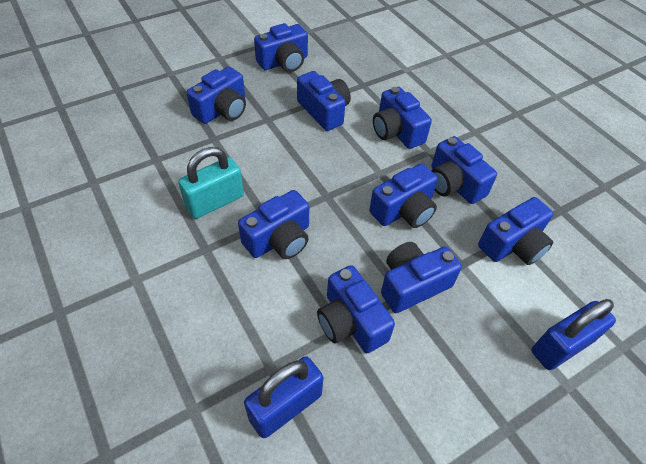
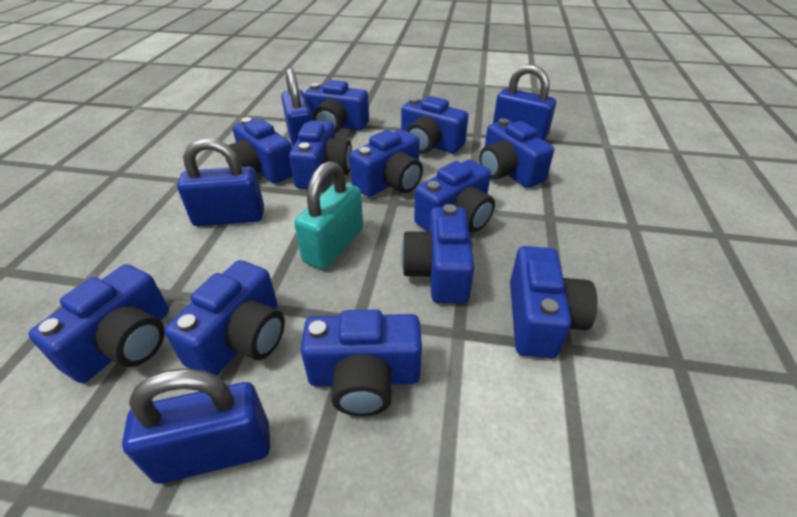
blue camera: [187,67,246,124] [238,190,309,259] [254,23,308,72] [297,71,351,131] [317,265,395,353] [369,164,438,228] [373,87,432,149] [381,242,462,313] [431,136,497,204] [478,197,553,265] = 10 -> [28,264,169,383] [164,260,285,376] [226,117,293,184] [289,120,352,189] [301,310,422,416] [304,80,369,134] [349,129,423,197] [401,96,468,154] [401,204,475,303] [414,160,495,232] [479,118,554,188] [510,246,597,358] = 12
blue padlock: [244,356,323,438] [531,299,616,370] = 2 -> [122,368,270,484] [177,138,264,226] [281,68,312,148] [493,64,556,140] = 4

